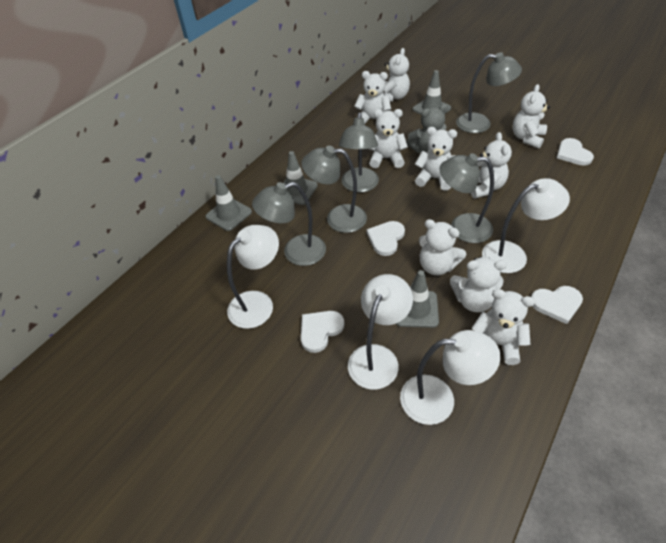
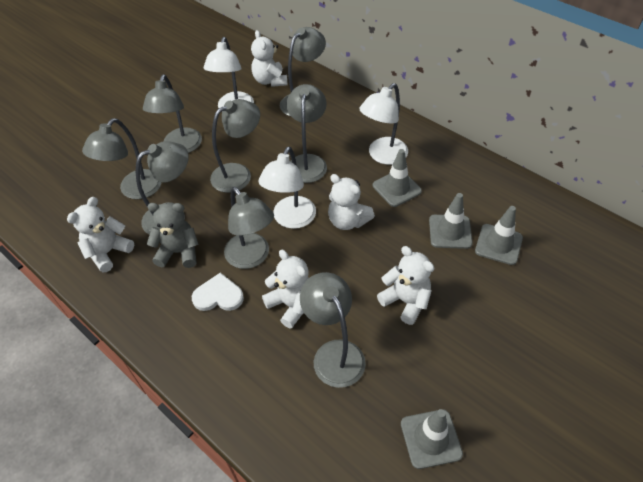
grey lamp: [252,182,326,266] [301,146,367,233] [339,112,379,193] [439,153,494,243] [456,52,522,133] = 5 -> [82,118,162,199] [136,141,189,235] [143,75,202,153] [210,99,260,193] [224,187,274,269] [280,27,326,116] [287,84,327,183] [300,272,366,388] = 8
white heart: [301,311,344,353] [367,221,405,256] [531,286,583,324] [557,138,594,166] = 4 -> [192,273,244,311] = 1
white lamp: [227,225,279,329] [348,274,413,390] [400,330,501,425] [482,178,570,273] = 4 -> [204,37,254,108] [258,146,316,229] [359,83,408,165] = 3
white teddy bear: [354,71,391,125] [369,109,408,168] [383,48,410,102] [415,127,457,190] [419,219,466,275] [450,256,507,312] [471,132,512,199] [472,289,535,365] [512,84,550,148] = 9 -> [67,197,134,272] [251,30,288,87] [262,250,309,329] [328,174,375,230] [377,246,434,325] = 5

